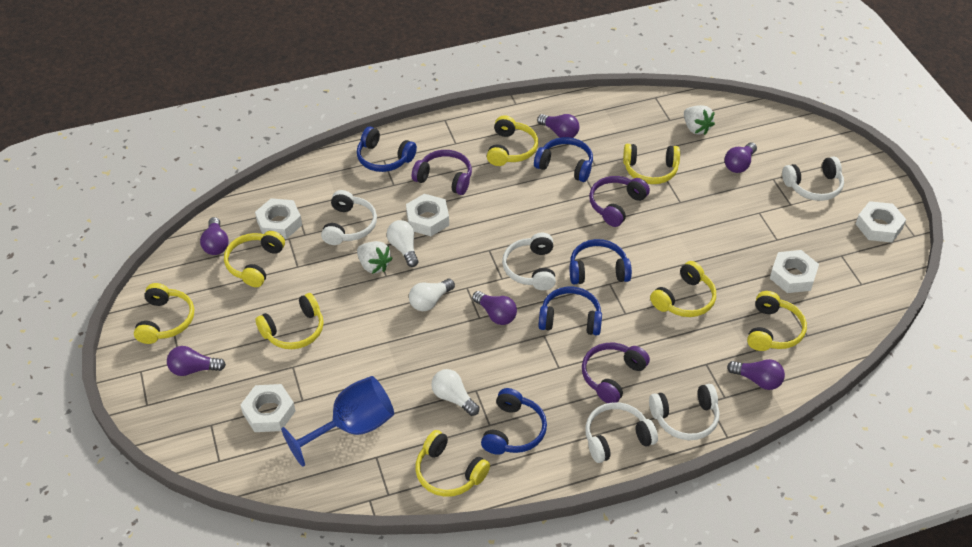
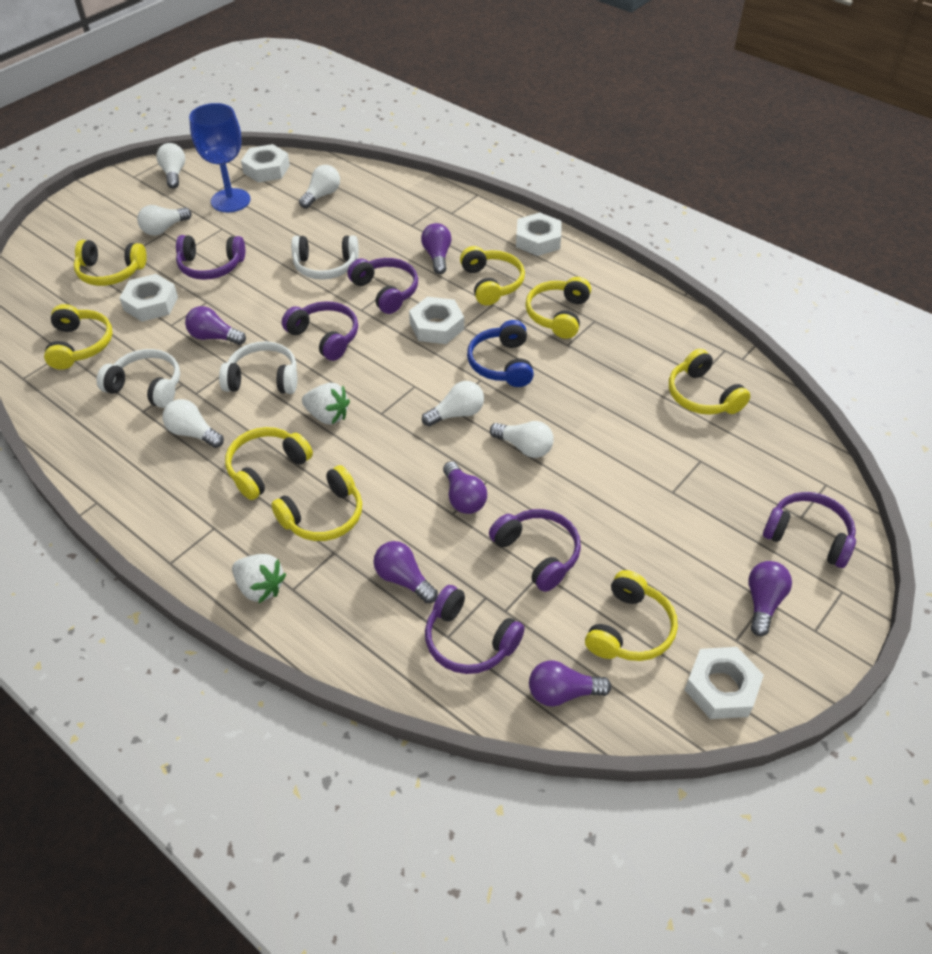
blue headphones: [357,127,417,172] [481,388,547,455] [534,137,593,182] [538,287,602,335] [570,239,632,284] = 5 -> [467,320,534,387] = 1
purple headphones: [412,150,472,195] [582,343,650,403] [589,176,650,227] = 3 -> [176,235,245,280] [282,301,358,361] [347,258,418,314] [425,585,525,674] [489,509,581,592] [763,492,856,568] = 6
white headphones: [321,190,377,245] [502,233,556,291] [585,402,658,463] [649,384,720,440] [782,156,844,201] = 5 -> [97,349,180,408] [219,341,297,394] [291,235,359,280] = 3
white light bulb: [387,220,418,267] [409,279,455,311] [431,369,479,416] = 3 -> [137,205,192,236] [156,143,185,188] [163,399,224,448] [299,165,340,209] [422,381,484,426] [490,421,554,458] = 6

